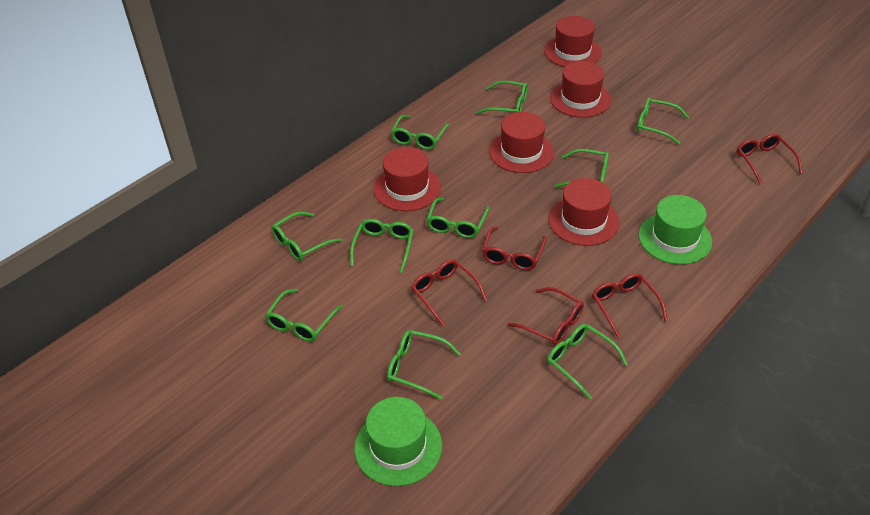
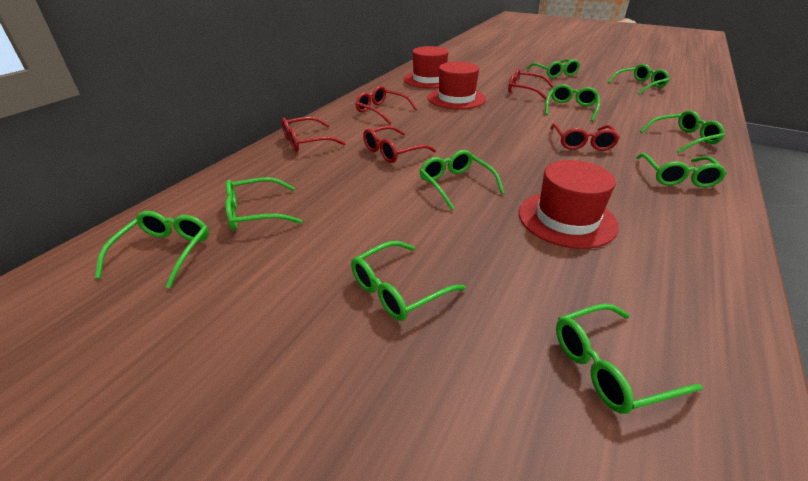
green hat: [354,397,442,486] [639,195,712,265] = 2 -> none = 0
red hat: [373,147,441,211] [489,112,554,173] [544,16,602,67] [548,178,620,246] [550,61,611,118] = 5 -> [403,46,448,88] [428,62,486,109] [519,160,619,249] = 3

